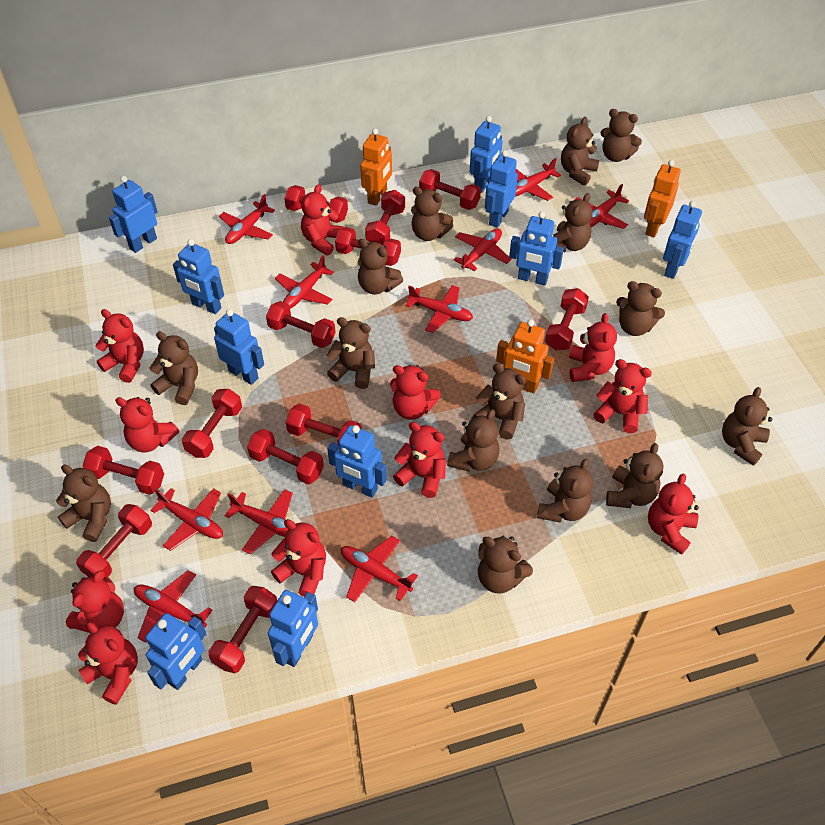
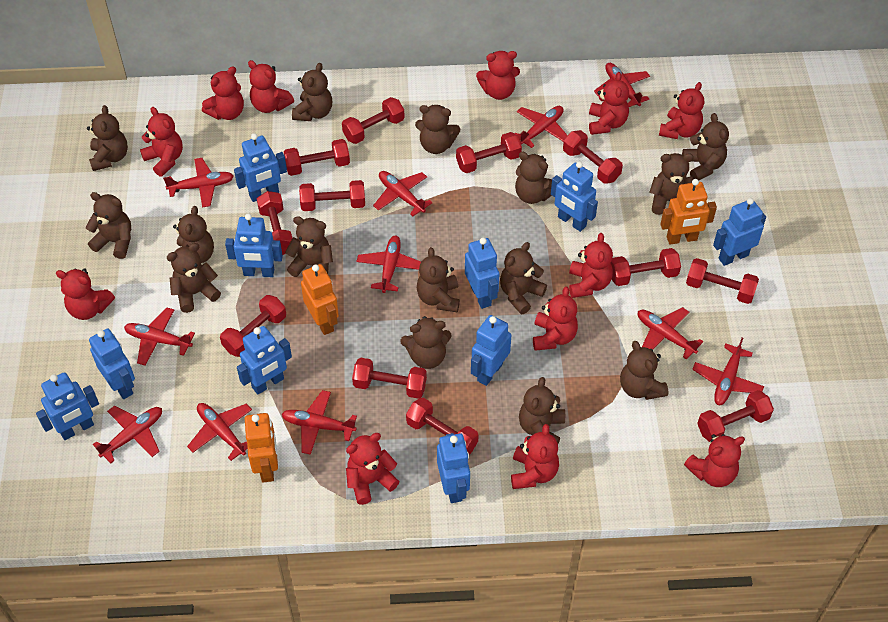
red plane: [134,570,212,643] [150,488,223,551] [219,194,275,244] [225,489,293,554] [275,255,334,309] [341,536,418,602] [405,285,473,333] [454,228,511,271] [515,158,561,201] [575,184,629,229] = 10 -> [93,406,162,463] [124,307,195,366] [163,158,234,208] [187,403,252,461] [282,390,357,455] [356,235,421,293] [373,171,433,216] [514,106,568,148] [594,63,650,107] [638,307,703,360] [692,338,764,405] = 11
red teddy bear: [66,570,124,633] [78,622,138,705] [95,309,144,383] [115,397,179,452] [271,519,326,597] [301,184,344,255] [390,365,440,420] [393,422,446,498] [569,313,617,382] [593,359,652,433] [648,474,699,555] = 11 -> [56,268,115,320] [140,107,183,177] [202,66,244,120] [248,60,294,113] [346,433,400,505] [476,51,520,100] [511,424,559,489] [533,286,578,351] [569,233,613,298] [589,72,629,135] [659,82,704,139] [684,434,745,487] = 12

